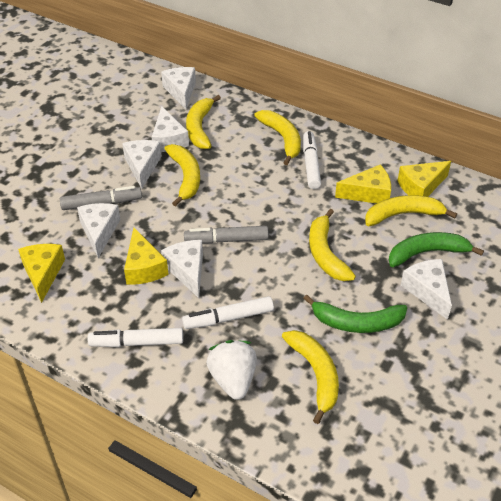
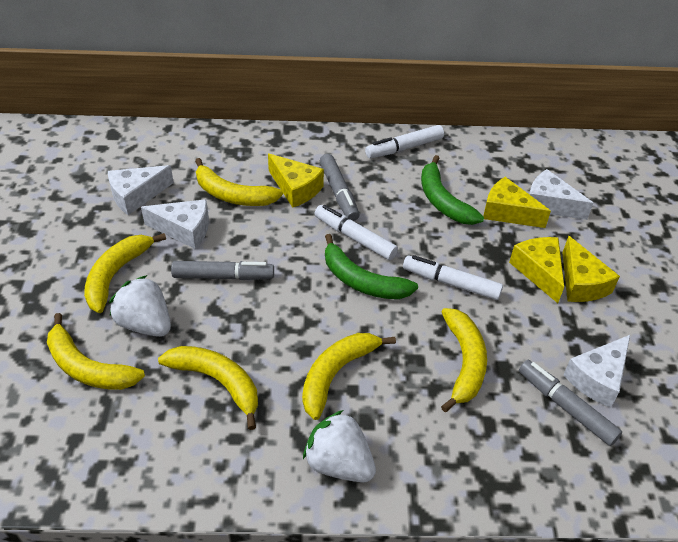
grey marker: [60,186,142,210] [184,226,269,244] = 2 -> [171,261,274,280] [320,154,360,221] [519,360,622,446] = 3
white cheese: [77,203,120,258] [122,140,162,189] [152,106,189,152] [161,67,196,109] [161,240,203,298] [401,259,452,320] = 6 -> [108,165,174,215] [141,199,209,249] [529,169,593,220] [563,335,630,408] = 4
white strawberry: [206,340,257,400] = 1 -> [109,275,171,337] [303,410,376,482] = 2

